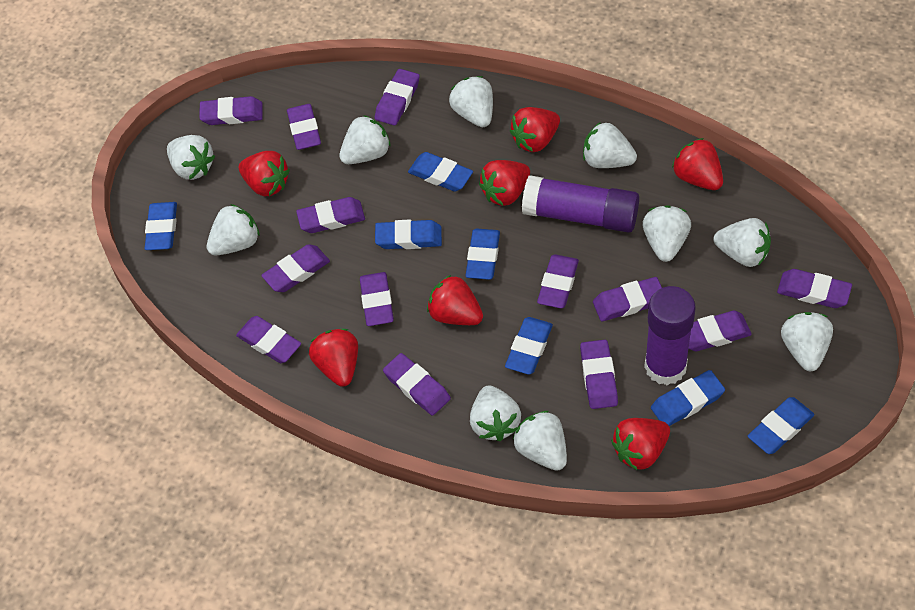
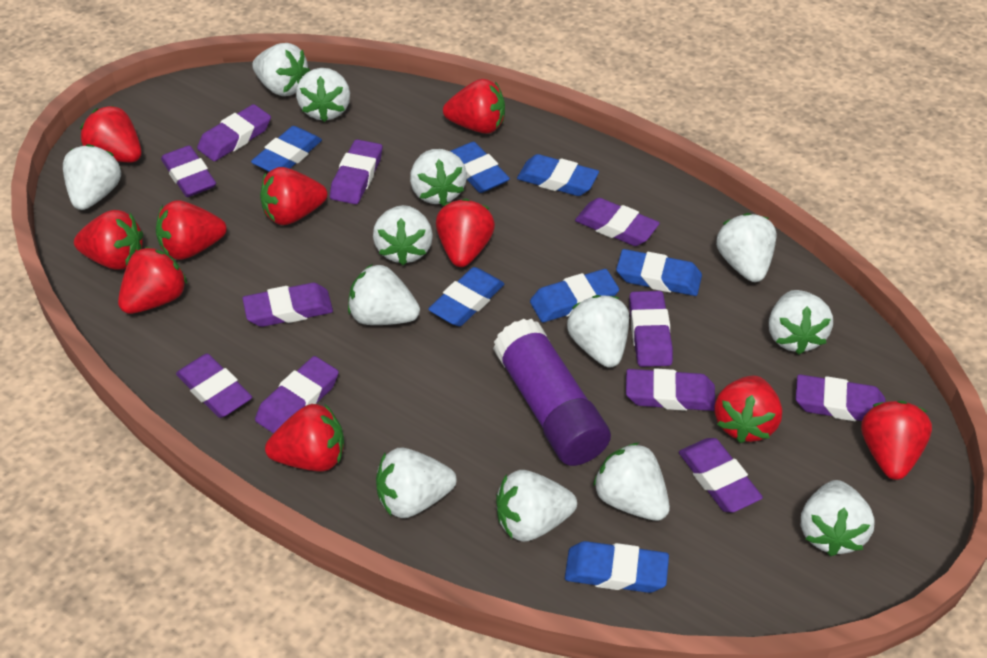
purple eraser: [199,96,263,125] [236,316,301,363] [261,244,330,292] [287,104,321,150] [296,197,365,233] [360,272,394,326] [375,69,420,125] [383,353,451,416] [537,254,579,308] [580,340,618,409] [593,277,662,321] [689,311,752,351] [777,269,852,308] = 13 -> [161,145,216,197] [176,354,252,418] [197,104,271,161] [242,283,333,327] [255,356,339,434] [330,139,382,204] [575,198,660,246] [626,368,715,411] [629,291,673,367] [679,438,763,513] [796,374,886,421] = 11
purple glue stick: [522,175,639,233] [644,286,696,385] = 2 -> [493,319,611,466] = 1
red strawberry: [239,151,290,196] [309,329,358,387] [427,275,483,325] [479,160,530,206] [510,107,560,152] [611,418,670,470] [672,138,723,190] = 7 -> [74,210,143,270] [80,106,142,162] [118,247,187,314] [156,200,227,260] [260,167,327,225] [265,404,344,471] [436,199,495,267] [443,79,505,134] [714,375,782,443] [861,401,932,480] = 10
white strawberry: [167,135,215,180] [207,204,260,255] [339,115,391,164] [449,76,493,127] [470,385,521,441] [513,411,567,471] [583,122,637,168] [642,206,691,262] [713,218,771,267] [781,312,833,371] = 10 -> [63,144,121,210] [252,43,310,96] [296,68,350,122] [348,264,420,325] [373,205,433,265] [376,448,457,518] [410,149,467,206] [496,470,577,542] [567,295,629,368] [593,442,670,521] [716,213,776,282] [769,290,833,354] [801,480,875,556] = 13

